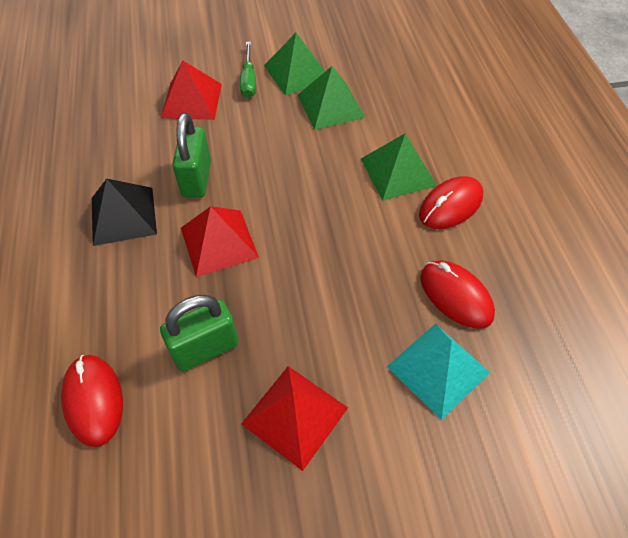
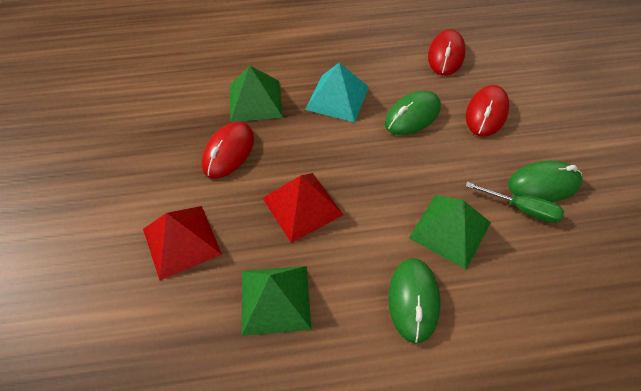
black pyramid: [92,179,157,246] = 1 -> none = 0
green mouse: none = 0 -> [385,91,441,135] [388,258,440,344] [508,161,583,202] = 3
green padlock: [160,295,239,371] [172,113,211,198] = 2 -> none = 0
red pyramid: [161,61,222,120] [181,206,259,277] [241,366,348,471] = 3 -> [143,206,222,280] [262,173,343,243] = 2

